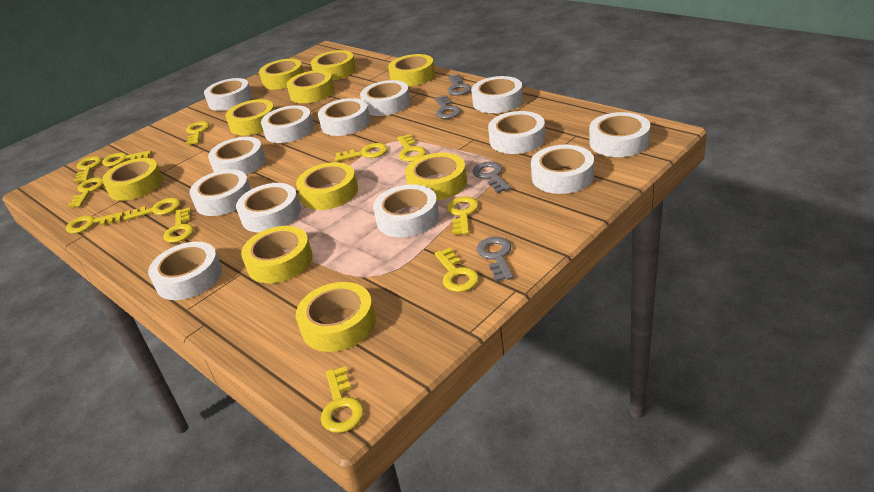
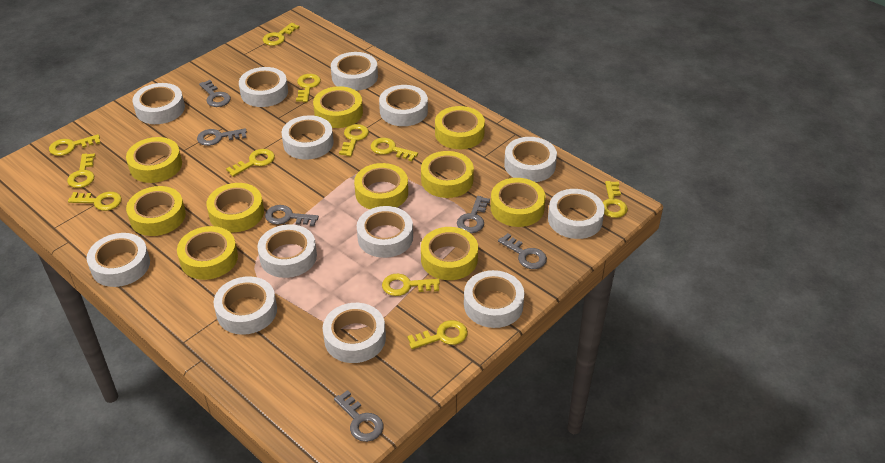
grey key: [435,95,461,119] [447,74,471,96] [472,162,511,193] [477,237,513,282] = 4 -> [197,129,247,146] [199,80,231,107] [265,205,319,226] [334,390,383,442] [457,196,490,233] [498,233,547,269] = 6
yellow key: [66,212,124,234] [67,177,103,208] [73,156,102,183] [102,150,152,167] [123,198,181,221] [164,207,194,243] [186,121,210,146] [321,366,364,433] [335,143,388,162] [397,134,426,162] [435,247,479,292] [447,196,479,235] = 12 -> [49,134,100,156] [67,153,95,188] [68,192,122,211] [226,149,275,177] [263,23,300,46] [296,74,321,102] [339,124,369,157] [371,138,418,161] [382,274,440,296] [407,320,468,349] [603,181,628,218] = 11

